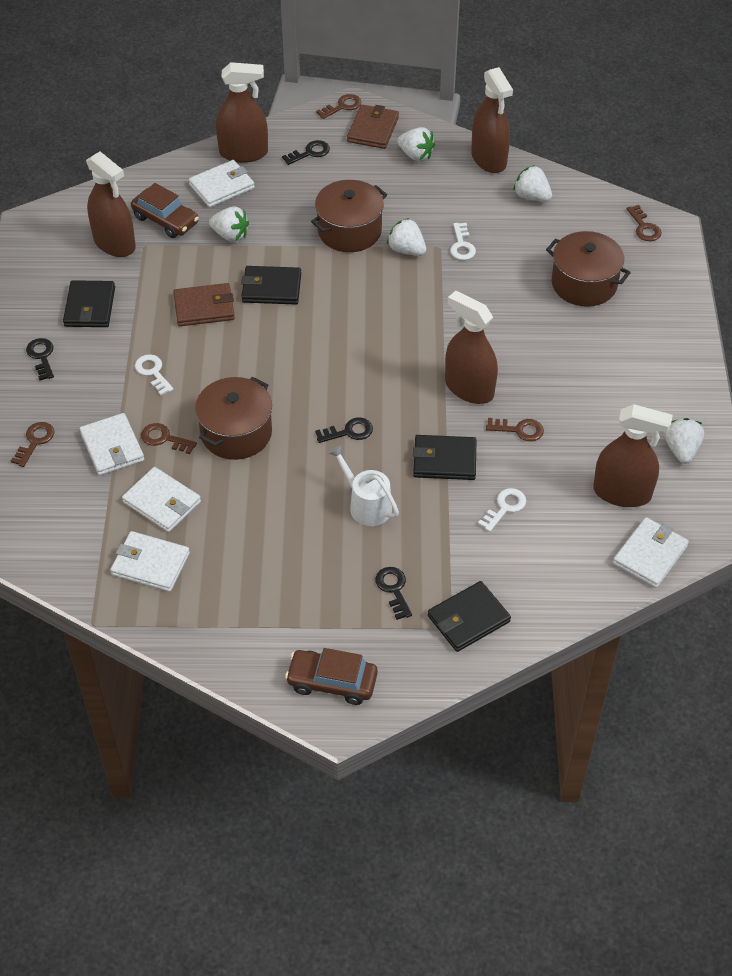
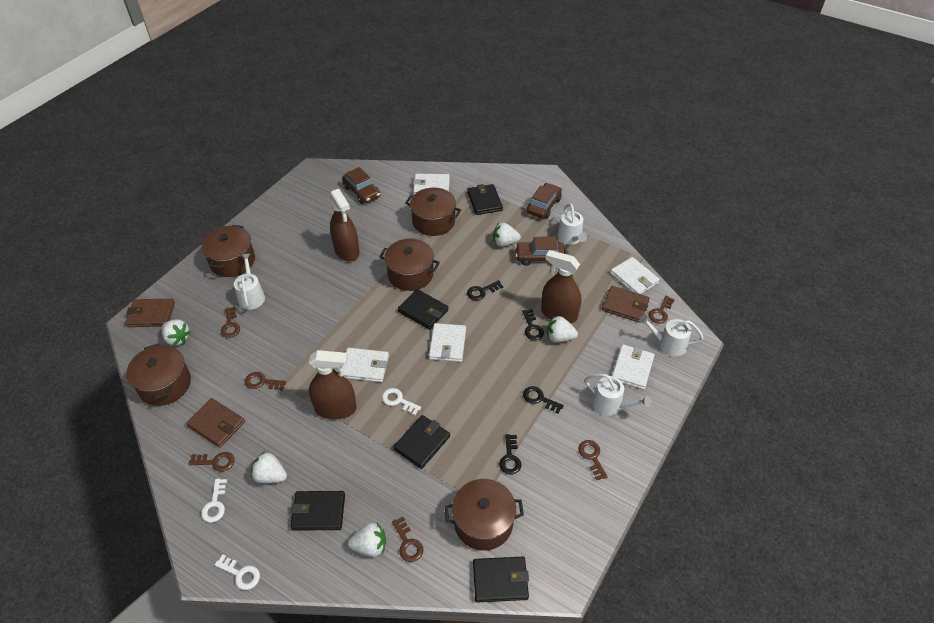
black wallet: [63,280,115,327] [241,266,301,304] [413,435,476,480] [428,581,511,652] = 4 -> [290,491,345,531] [393,415,450,469] [398,289,449,330] [467,184,503,215] [473,557,529,603] = 5
brown car: [131,183,199,238] [285,648,378,705] = 2 -> [342,167,380,204] [515,236,565,266] [527,183,562,219] = 3
brown key: [11,422,54,467] [141,423,197,454] [316,94,361,119] [486,418,544,441] [627,205,661,241] = 5 -> [189,452,235,472] [221,307,240,338] [245,372,286,391] [392,517,423,562] [578,440,608,480] [649,296,675,324] = 6
brown pot: [195,377,272,460] [311,180,387,252] [546,231,631,307] = 3 -> [126,344,191,406] [201,225,255,277] [379,239,440,291] [405,187,461,236] [445,479,524,550] = 5
brown spray bottle: [86,151,136,257] [216,62,268,163] [445,291,498,404] [471,67,513,173] [593,404,673,507] = 5 -> [309,350,357,419] [329,189,360,262] [541,250,581,324] = 3
brown wallet: [173,283,235,326] [347,105,399,149] = 2 -> [125,299,175,327] [186,398,245,447] [602,286,650,323] = 3
white watering can: [328,445,399,526] = 1 -> [234,254,265,310] [557,204,587,245] [585,374,651,416] [639,314,704,357] = 4

